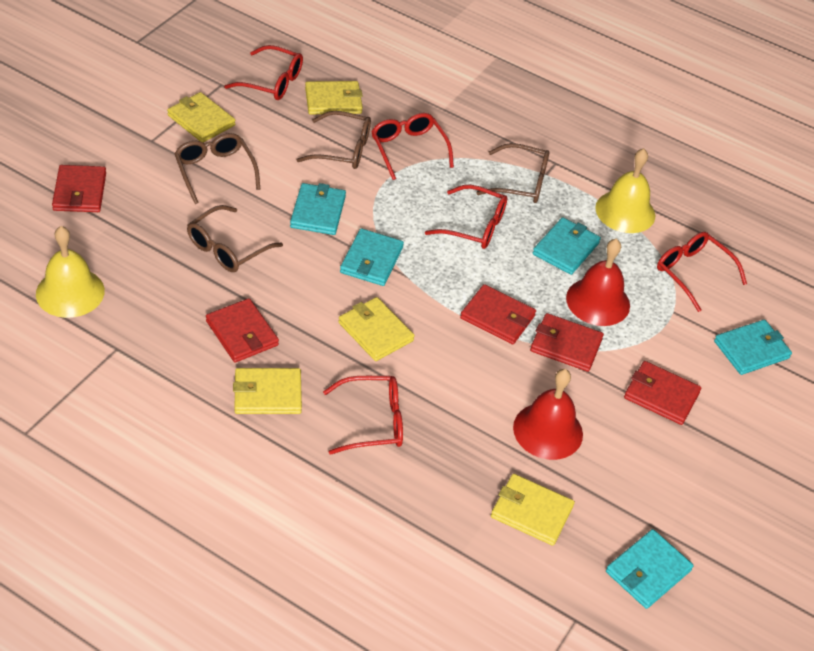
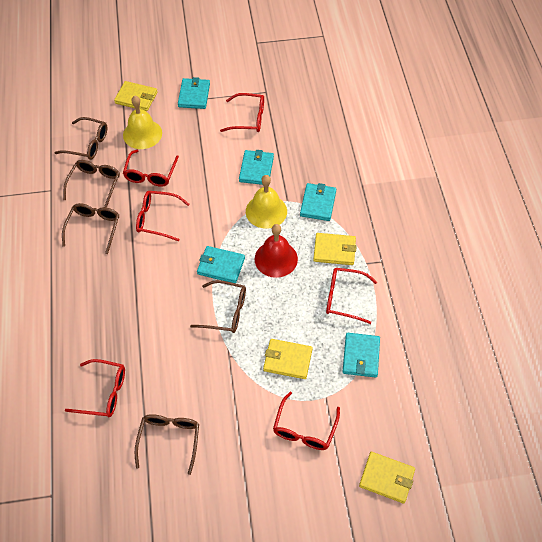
brown glasses: [174,133,260,204] [187,205,283,272] [297,111,371,169] [476,143,549,203] = 4 -> [54,117,107,160] [62,203,119,254] [63,160,120,208] [135,414,199,475] [190,280,246,333] = 5
red bell: [513,369,583,460] [566,238,630,326] = 2 -> [255,224,298,278] = 1
red glasses: [224,45,303,100] [323,376,403,455] [371,113,454,180] [425,185,507,249] [657,232,747,312] = 5 -> [65,359,125,417] [123,150,179,187] [136,191,190,241] [220,93,264,132] [273,391,340,450] [326,268,377,324] = 6
red wallet: [52,165,106,212] [206,298,279,363] [460,284,536,345] [530,313,604,372] [624,361,701,425] = 5 -> none = 0
yellow wallet: [167,92,235,143] [233,368,302,414] [305,81,363,114] [338,297,415,361] [491,474,575,546] = 5 -> [114,81,158,111] [263,339,313,379] [313,233,357,265] [359,452,415,504] = 4

